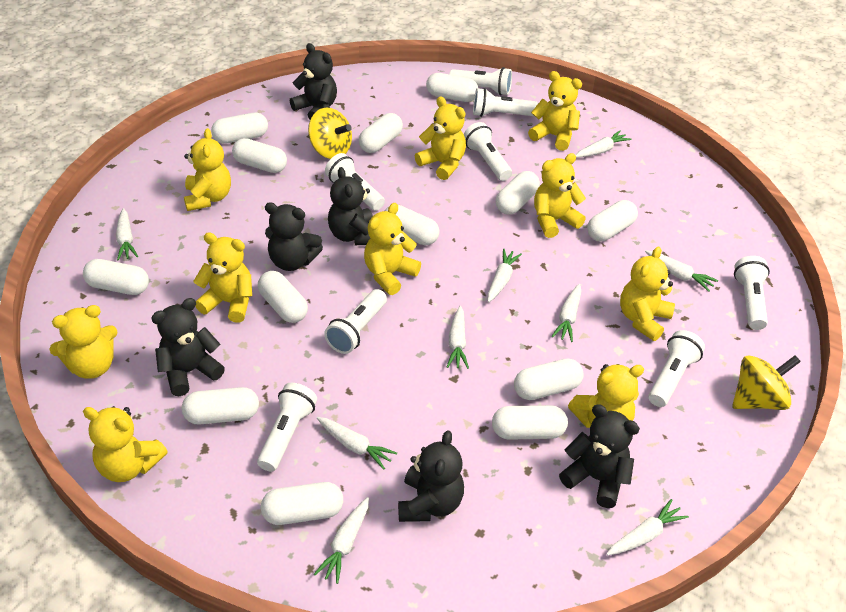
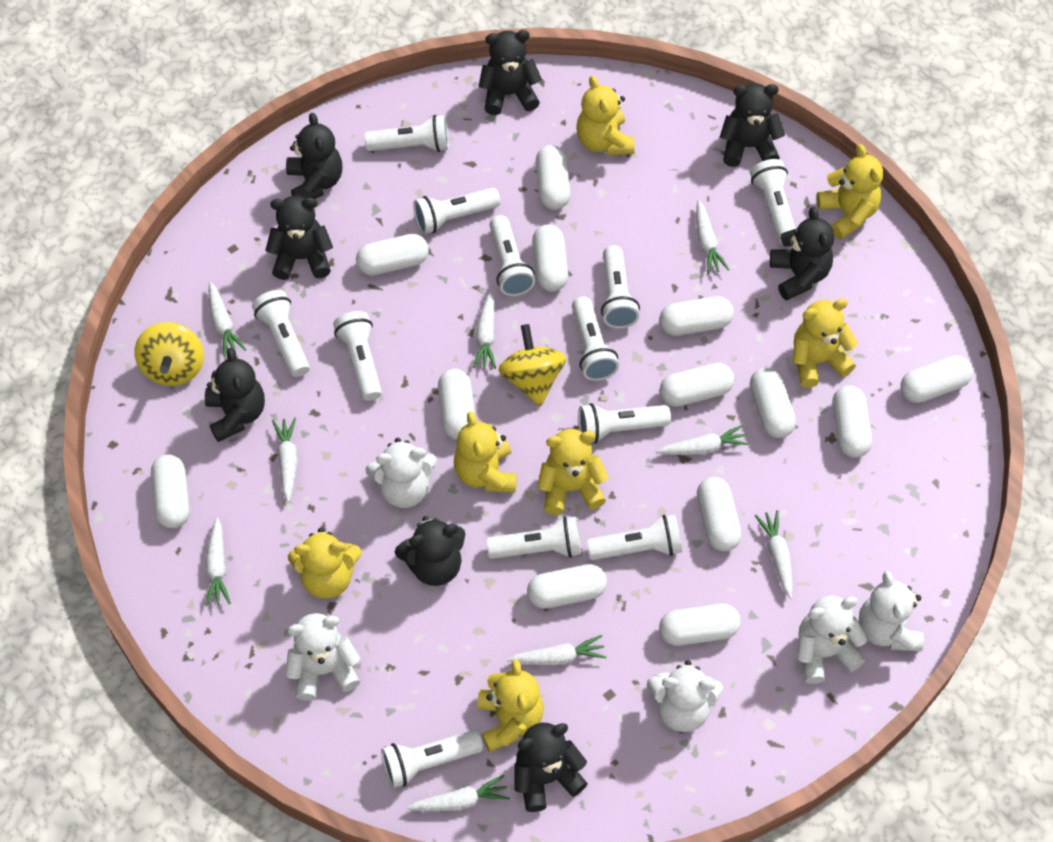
black teddy bear: [151,298,225,396] [265,202,323,271] [290,43,337,120] [328,167,373,245] [398,430,464,522] [559,404,640,508] = 6 -> [205,348,265,442] [265,196,333,280] [286,113,342,199] [395,516,465,586] [478,30,542,115] [514,723,588,812] [720,83,785,167] [770,207,834,301] = 8
white flashlight: [257,383,317,472] [324,289,387,354] [325,153,385,211] [449,67,512,95] [464,122,512,181] [473,88,538,117] [648,330,705,407] [734,256,770,330] = 8 -> [252,290,310,377] [333,311,382,401] [364,115,449,152] [381,730,483,788] [413,188,501,234] [486,516,581,559] [490,215,535,296] [572,296,619,381] [578,403,671,444] [586,514,682,560] [601,245,640,328] [750,159,796,244] = 12
white teddy bear: none = 0 -> [286,613,360,701] [365,438,437,508] [647,660,723,732] [797,595,868,684] [859,571,924,651] = 5
yellow teddy bear: [49,305,118,379] [83,406,168,482] [184,128,231,211] [193,232,252,323] [364,203,421,295] [415,97,466,180] [528,71,582,151] [534,153,586,238] [568,364,644,428] [620,247,675,341] = 10 -> [288,528,362,599] [454,411,517,493] [477,659,544,752] [537,429,609,515] [576,75,635,156] [793,298,858,388] [816,144,883,240] = 7

